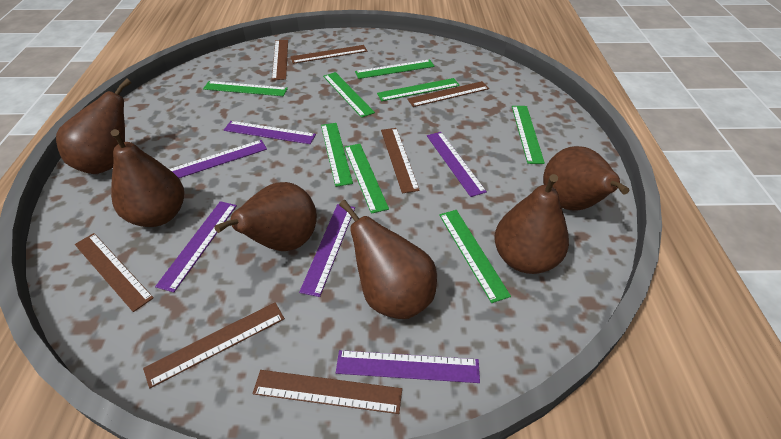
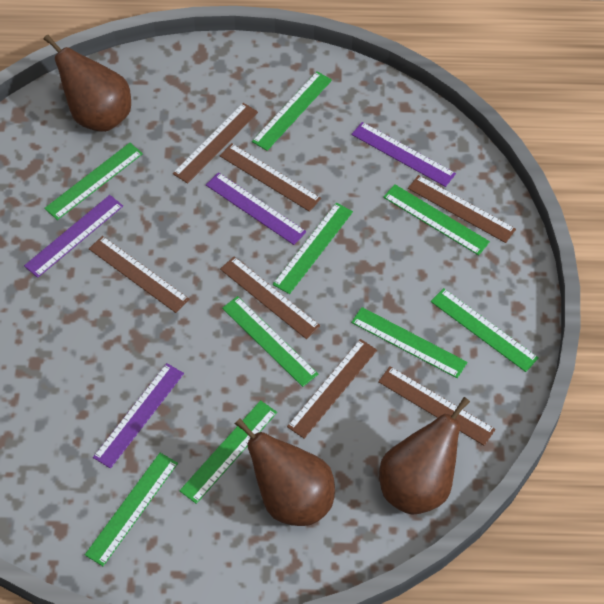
brown pear: [56,78,131,174] [111,129,184,227] [214,182,317,251] [339,200,437,319] [494,174,569,274] [543,146,629,211] = 6 -> [44,35,131,132] [235,418,335,526] [379,397,470,514] = 3
green ruler: [203,81,288,96] [321,123,353,187] [323,72,375,118] [344,144,389,214] [355,59,434,79] [377,78,460,101] [439,210,511,303] [512,106,545,164] = 8 -> [44,143,143,220] [85,453,178,566] [179,400,277,504] [222,296,318,387] [252,71,332,151] [273,203,353,294] [351,307,467,378] [383,184,490,255] [431,288,539,372] = 9
purple ruler: [155,201,237,292] [169,140,267,178] [224,121,316,144] [299,204,355,297] [336,350,480,383] [427,132,487,197] = 6 -> [24,195,123,278] [93,363,184,469] [206,172,306,245] [351,122,456,187] = 4

